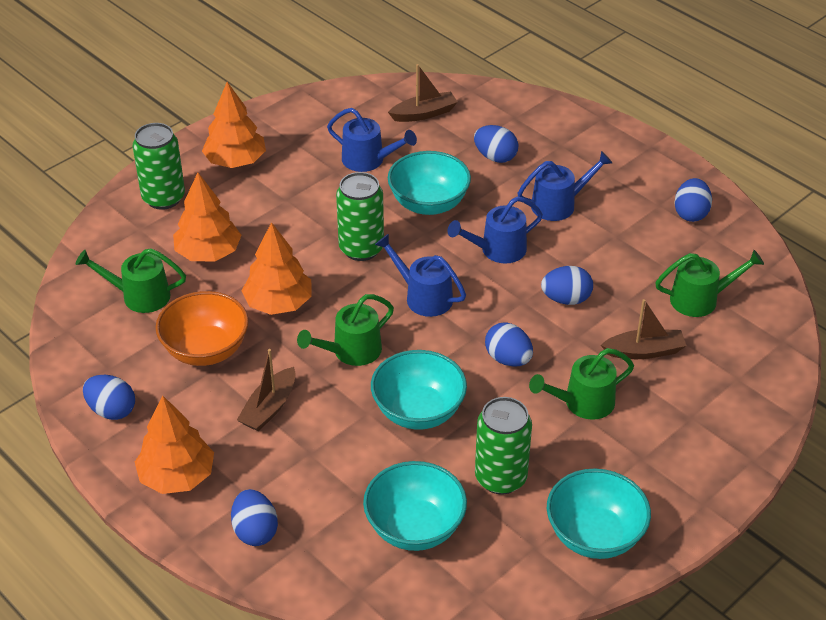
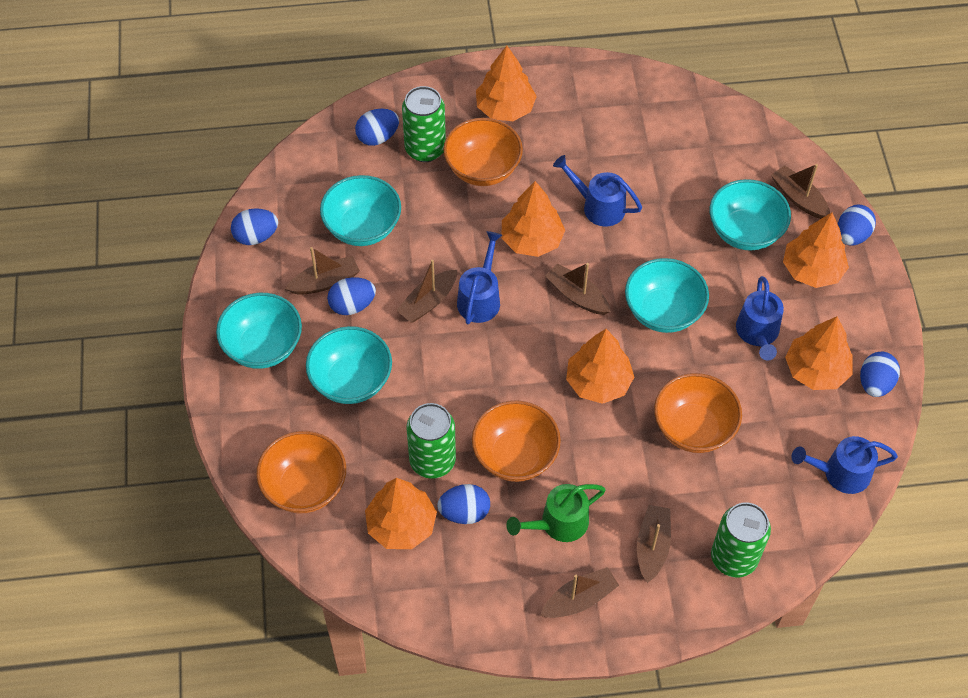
brown boat: [237,349,296,431] [388,64,458,122] [601,299,687,359] = 3 -> [285,247,360,295] [396,260,457,323] [540,567,619,618] [545,263,611,315] [637,505,671,583] [771,164,830,219] = 6
green watering can: [76,248,186,313] [297,294,394,366] [529,348,634,420] [655,250,764,317] = 4 -> [506,484,606,542] = 1
orange bowl: [156,291,249,366] = 1 -> [256,431,346,513] [443,118,523,186] [472,400,561,482] [654,373,742,453] = 4
orange tree: [135,396,214,494] [173,173,241,261] [202,82,266,168] [242,222,312,315] = 4 -> [365,478,437,549] [476,46,537,121] [501,181,565,257] [566,329,634,404] [783,212,849,288] [785,316,853,390] = 6
turquoise bowl: [363,461,467,551] [371,350,467,430] [388,151,471,215] [547,468,651,559] = 4 -> [216,293,302,369] [306,326,392,404] [320,175,401,246] [625,258,709,333] [710,179,791,251] = 5

